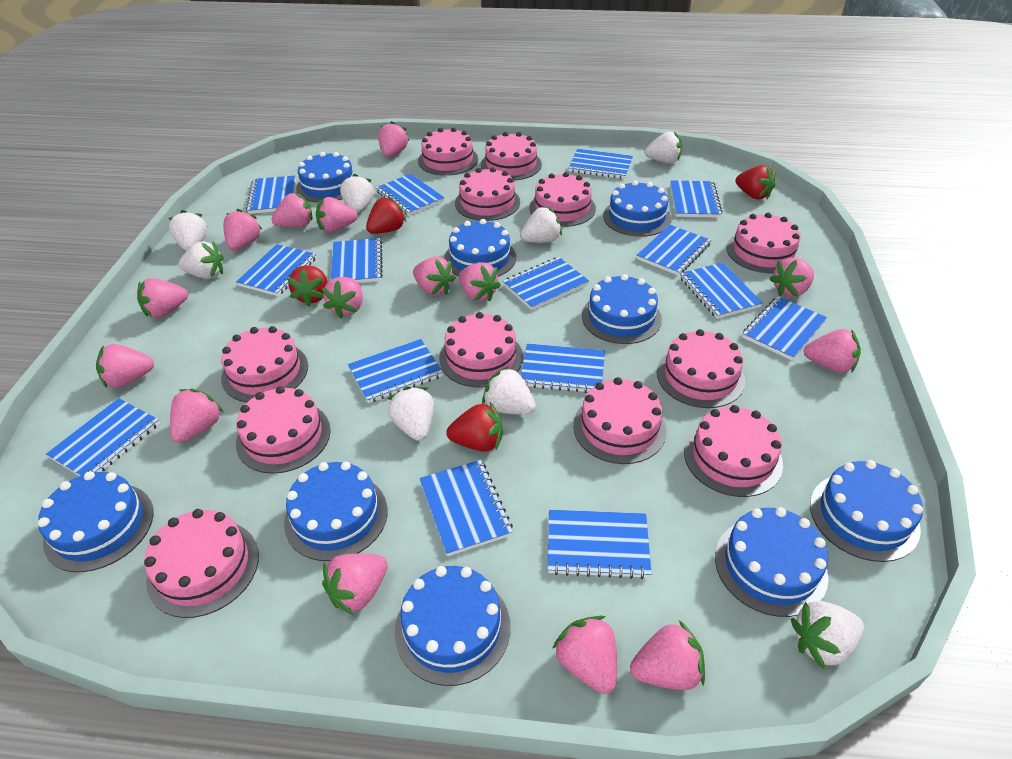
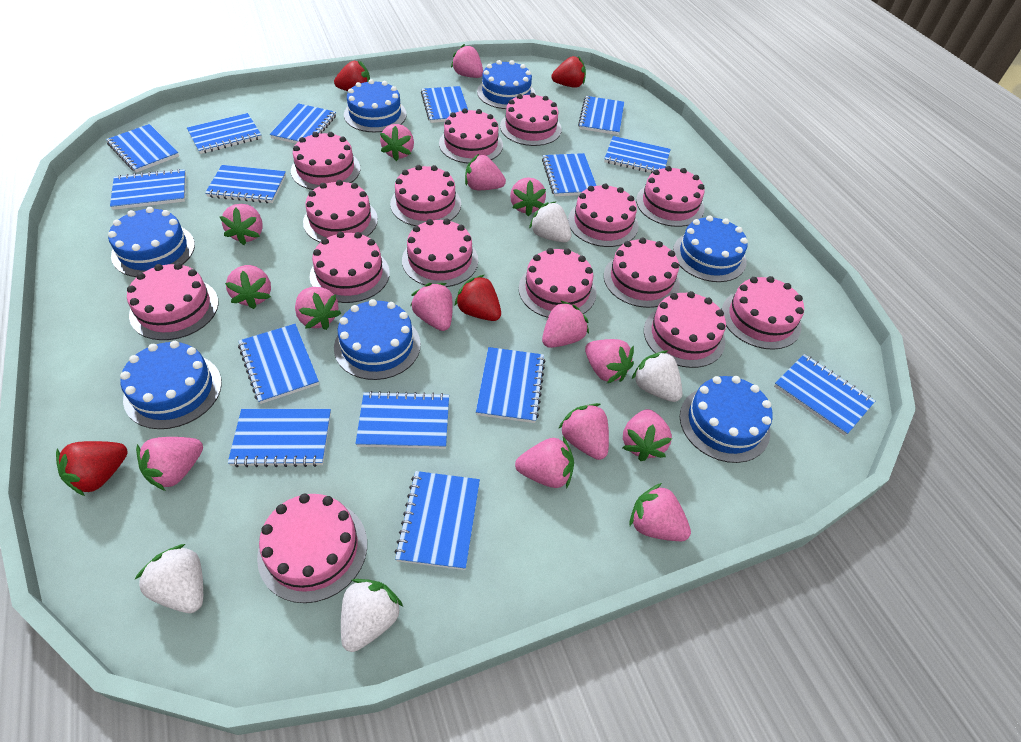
blue cake: [38,471,154,572] [284,461,388,561] [296,152,354,203] [395,566,510,686] [444,219,516,277] [582,274,662,344] [603,180,671,237] [715,507,829,617] [810,460,923,562] = 9 -> [108,207,195,277] [120,341,222,429] [334,299,421,380] [344,79,407,132] [477,60,535,109] [673,216,748,282] [680,376,773,463] = 7
pink cake: [144,509,259,618] [221,326,308,402] [236,386,331,474] [418,127,478,176] [439,312,523,388] [455,167,520,221] [481,132,542,180] [529,172,596,227] [573,377,666,464] [657,329,745,408] [684,405,783,497] [727,213,801,274] = 12 -> [127,263,219,340] [257,494,367,603] [291,132,360,190] [303,180,378,242] [310,232,390,303] [390,165,461,226] [402,219,478,287] [439,108,503,164] [500,93,562,146] [519,248,597,318] [568,183,638,247] [604,238,680,308] [636,166,705,227] [644,291,726,368] [722,276,804,350] = 15
white strawberry: [169,210,207,251] [179,241,224,279] [340,174,374,213] [387,386,434,441] [482,366,536,415] [520,206,562,243] [645,131,682,163] [791,601,864,669] = 8 -> [135,544,203,613] [341,579,403,652] [529,202,571,242] [631,350,682,402] = 4

